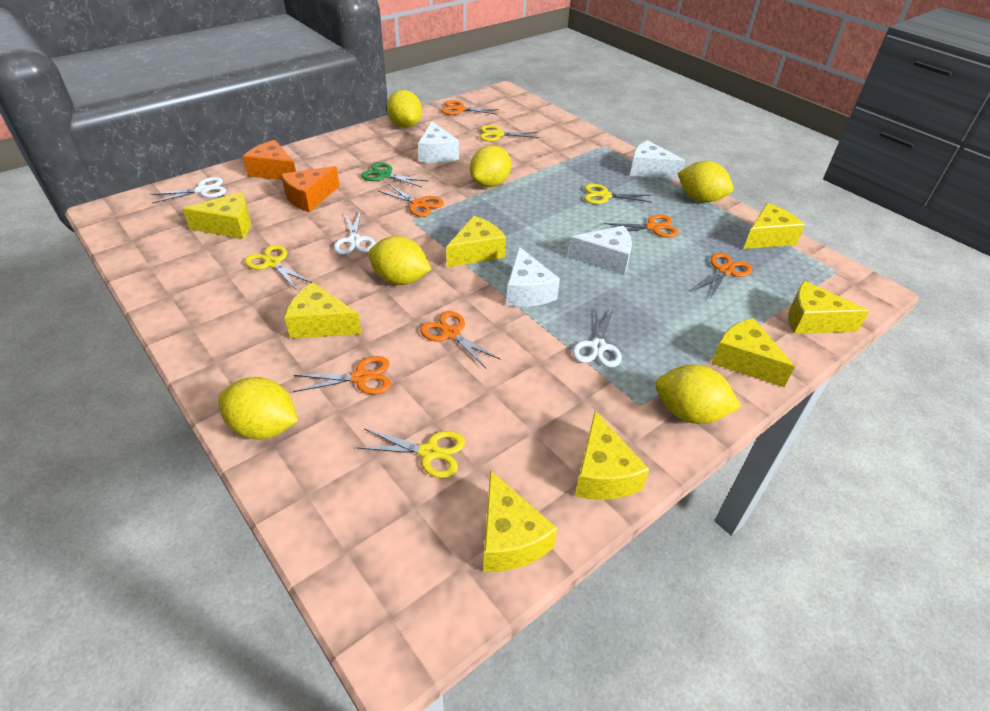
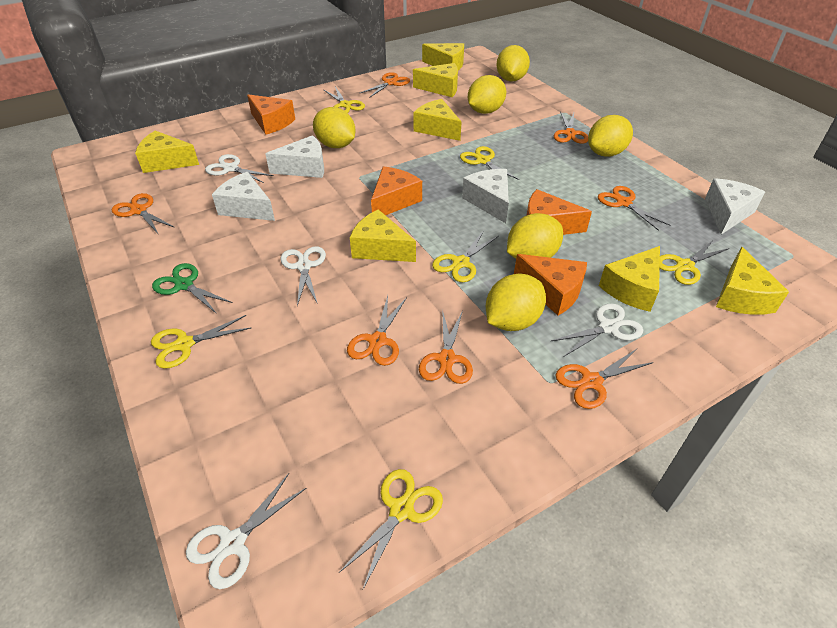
orange cheese: [243,140,296,180] [281,166,339,212] = 2 -> [247,94,295,135] [371,166,422,215] [514,254,587,316] [526,189,592,235] = 4
orange scissors: [293,356,391,395] [378,184,444,217] [420,311,501,368] [441,100,499,115] [604,214,679,238] [694,253,752,299] = 6 -> [112,193,175,235] [347,295,407,366] [359,72,410,98] [419,309,473,384] [553,111,588,144] [555,349,653,409] [598,186,671,231] = 7
white scissors: [150,177,226,203] [334,210,376,255] [573,308,622,368] = 3 -> [186,473,306,589] [205,154,274,183] [281,246,326,306] [551,303,643,356] = 4
yellow cheese: [183,192,251,239] [285,282,361,339] [446,216,506,267] [483,470,558,572] [575,411,649,500] [712,318,795,387] [744,203,805,249] [788,281,869,334] = 8 -> [135,131,199,173] [350,209,416,262] [413,63,458,97] [414,99,461,141] [422,43,464,70] [599,246,660,312] [716,247,789,315] = 7
yellow scissors: [244,245,312,290] [356,429,465,478] [480,125,539,141] [584,184,652,204] = 4 -> [151,315,251,369] [324,87,365,113] [339,469,443,589] [432,230,499,282] [460,146,519,180] [660,240,730,285] = 6

